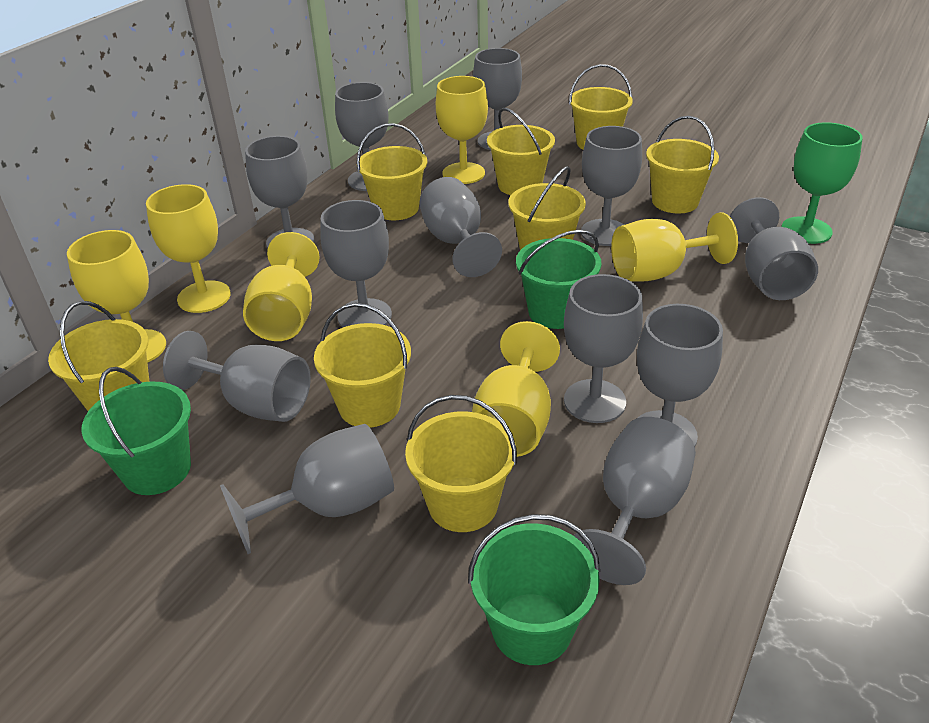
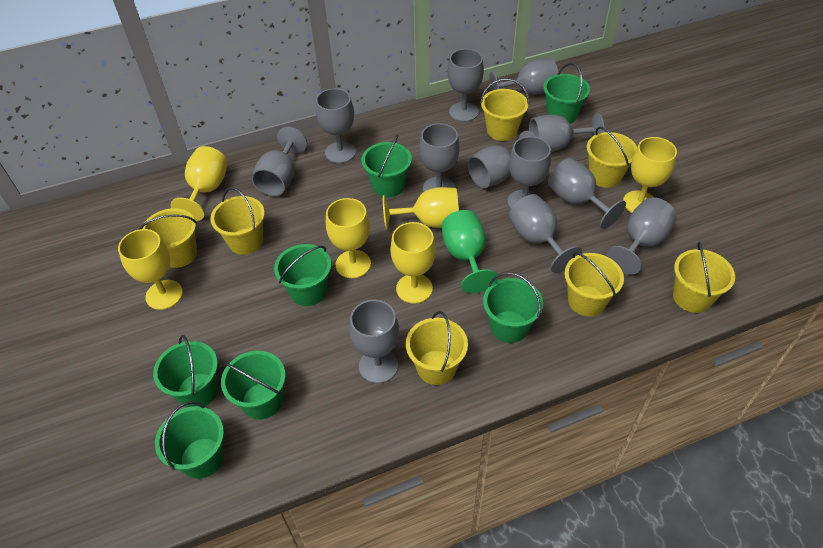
green bucket: [81,367,191,495] [468,514,600,665] [516,230,601,329] = 3 -> [153,335,218,408] [155,401,224,479] [221,351,286,420] [274,244,331,306] [362,135,412,197] [483,272,543,343] [543,63,590,124] = 7
yellow bucket: [48,301,149,411] [314,303,411,428] [357,123,427,220] [405,395,517,532] [487,108,555,195] [509,166,586,250] [569,64,633,150] [646,116,719,213] = 8 -> [139,208,197,268] [211,187,265,255] [406,311,468,385] [480,78,529,141] [564,252,624,316] [587,127,637,188] [673,242,735,313] = 7

